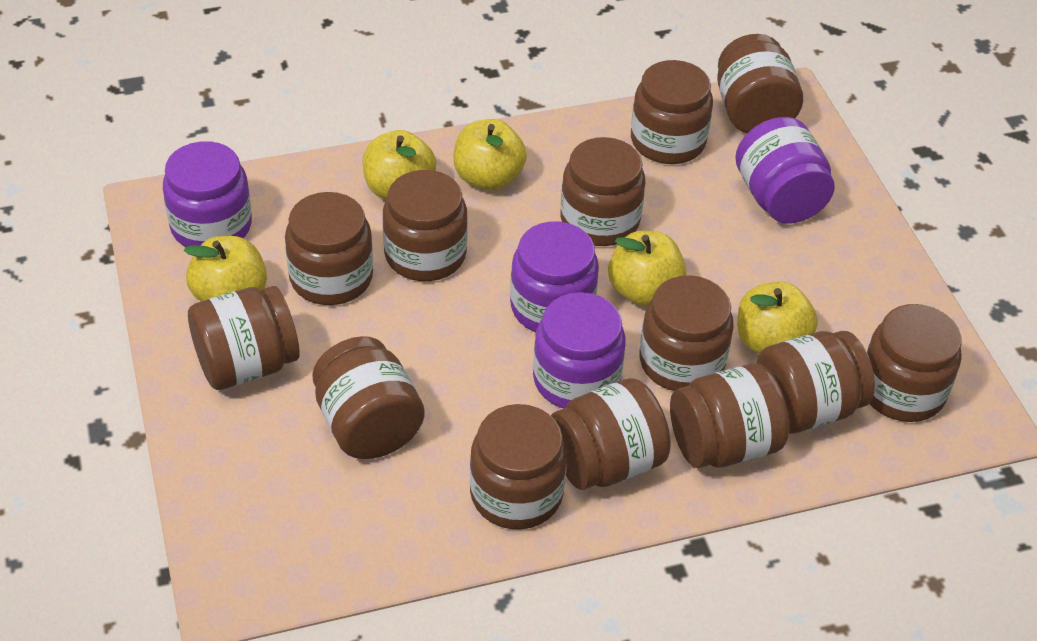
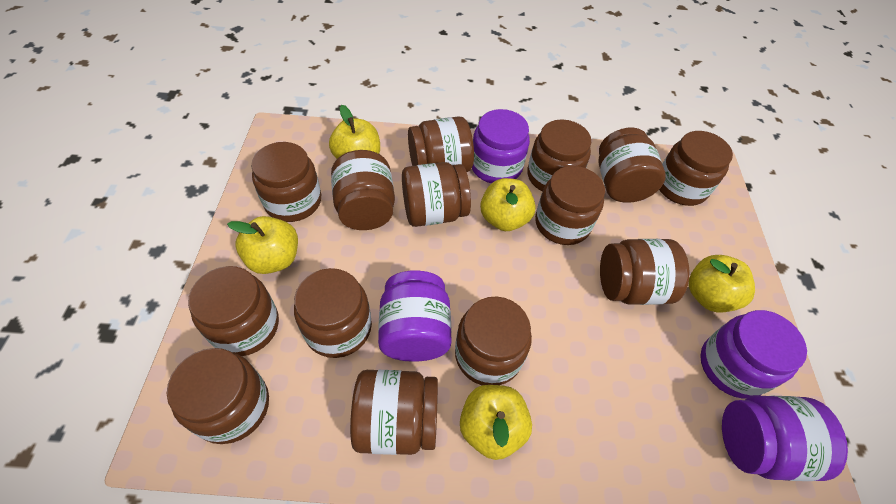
brown jar: [188,286,300,390] [285,192,373,305] [312,336,425,459] [383,170,468,281] [470,404,567,529] [551,378,671,490] [560,137,645,246] [631,60,713,164] [639,275,734,391] [670,364,789,468] [717,34,803,133] [756,331,875,434] [867,304,962,422] = 13 -> [167,348,269,444] [188,266,279,356] [251,142,321,222] [294,268,372,358] [331,150,395,230] [350,370,438,455] [402,162,471,227] [408,116,474,172] [455,296,532,385] [527,120,591,192] [535,166,605,245] [598,128,666,203] [600,239,690,305] [659,131,733,206] = 14

